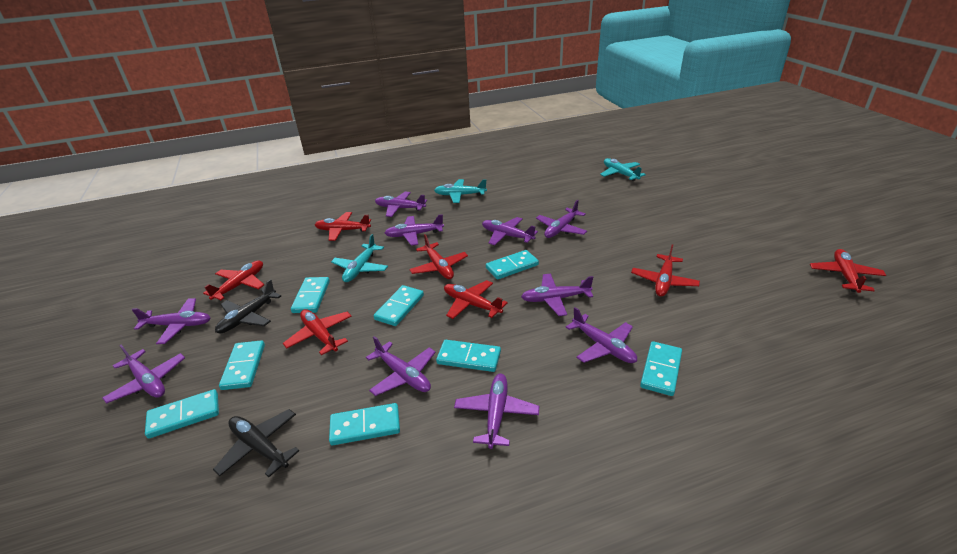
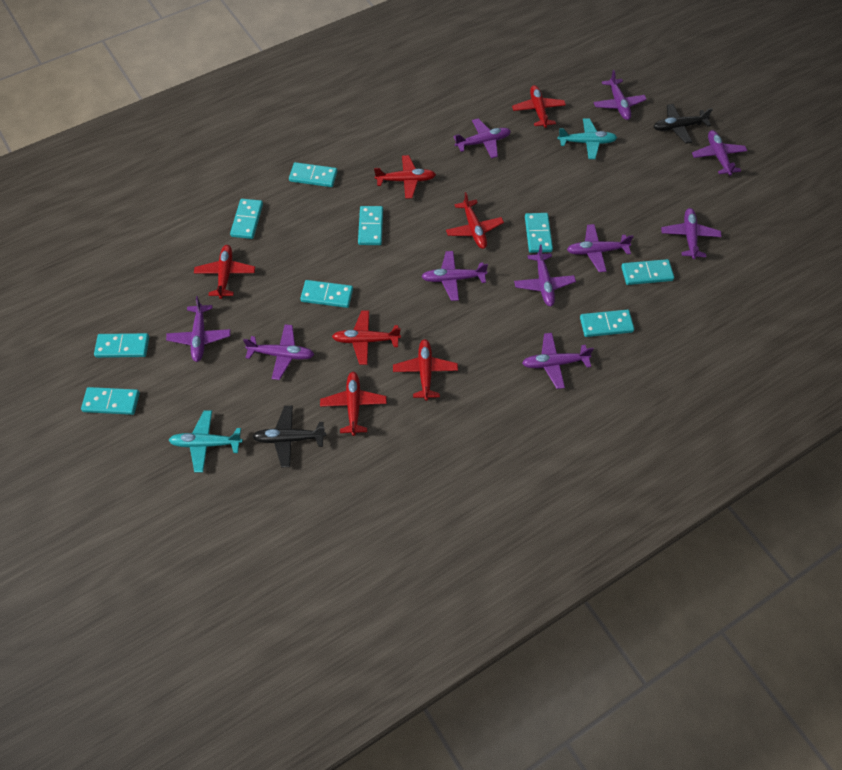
turquoise domino: [145,389,219,439] [219,340,265,390] [291,277,330,313] [329,403,400,445] [374,285,424,326] [436,340,501,372] [486,250,539,280] [640,341,682,396] = 8 -> [81,387,140,415] [94,333,149,358] [230,199,263,239] [289,162,338,187] [300,280,353,308] [358,206,383,245] [525,213,553,253] [580,310,634,337] [621,259,674,285] = 9
turquoise plane: [331,234,388,282] [434,179,487,203] [600,158,646,181] = 3 -> [169,410,243,473] [558,118,617,159] = 2

